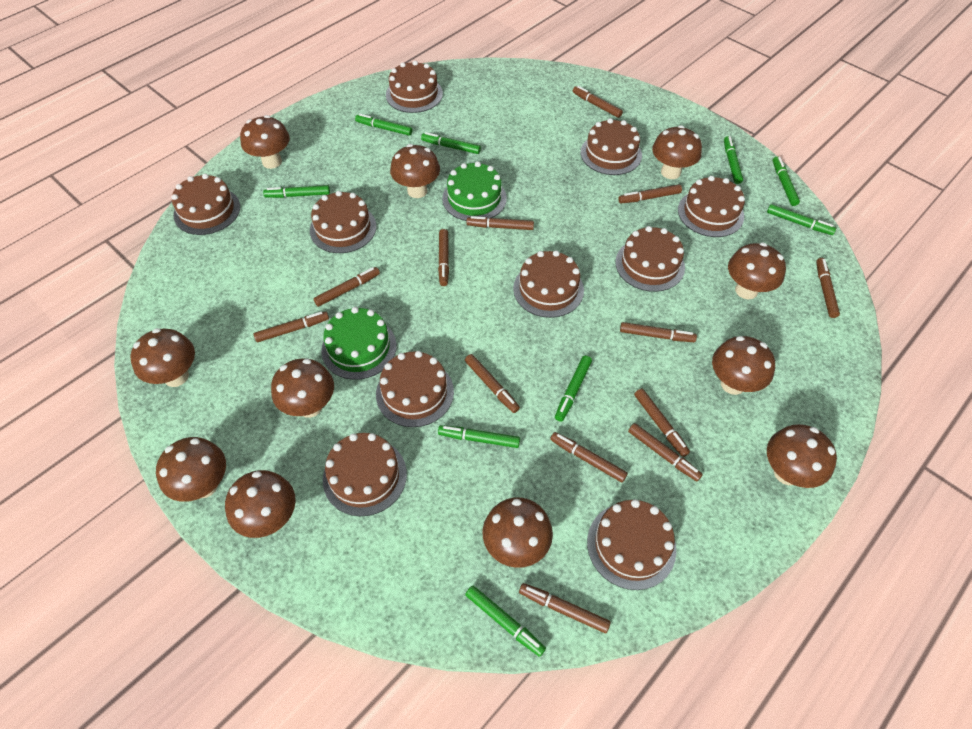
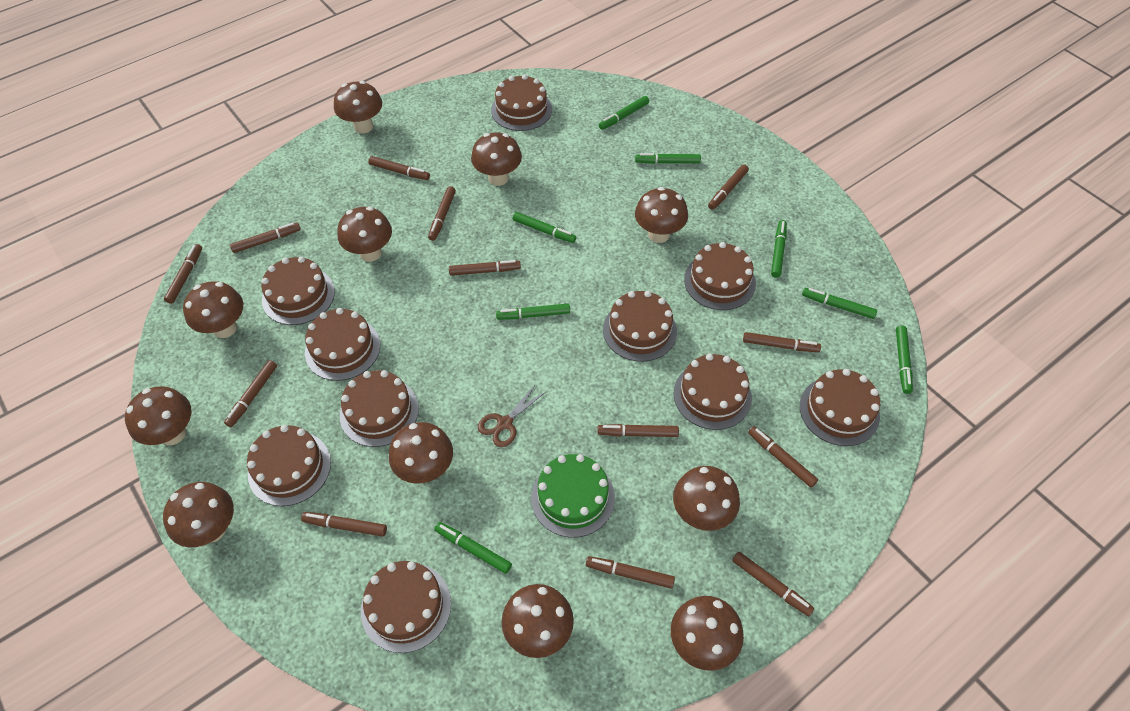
brown scissors: none = 0 -> [478,384,547,447] = 1
green cake: [321,307,397,380] [442,162,507,221] = 2 -> [531,454,615,537] = 1
green marker: [263,185,330,198] [355,114,412,136] [421,132,481,154] [438,425,520,448] [465,585,546,657] [555,355,592,422] [724,136,743,184] [767,204,836,235] [773,156,800,206] = 9 -> [434,522,512,574] [496,304,570,320] [513,212,576,243] [599,96,649,130] [635,153,701,164] [771,220,787,278] [802,288,877,319] [896,325,913,394] = 8

